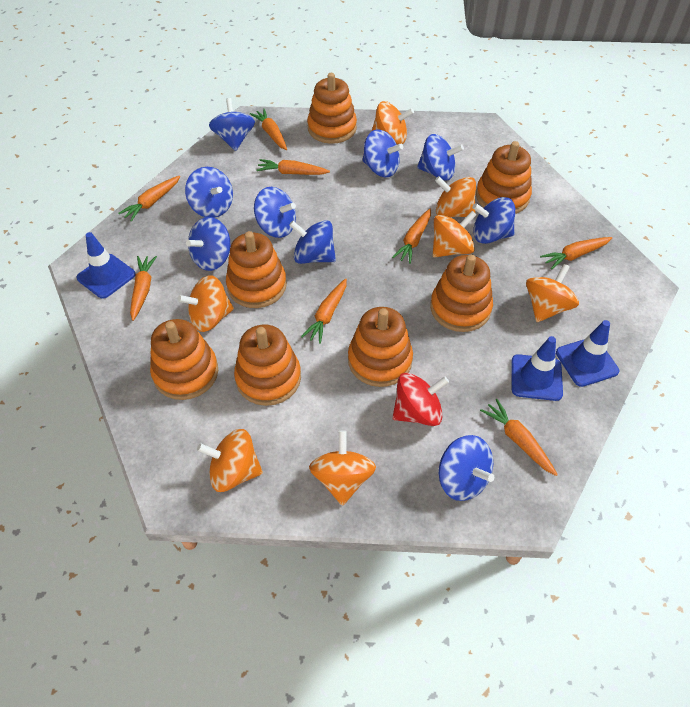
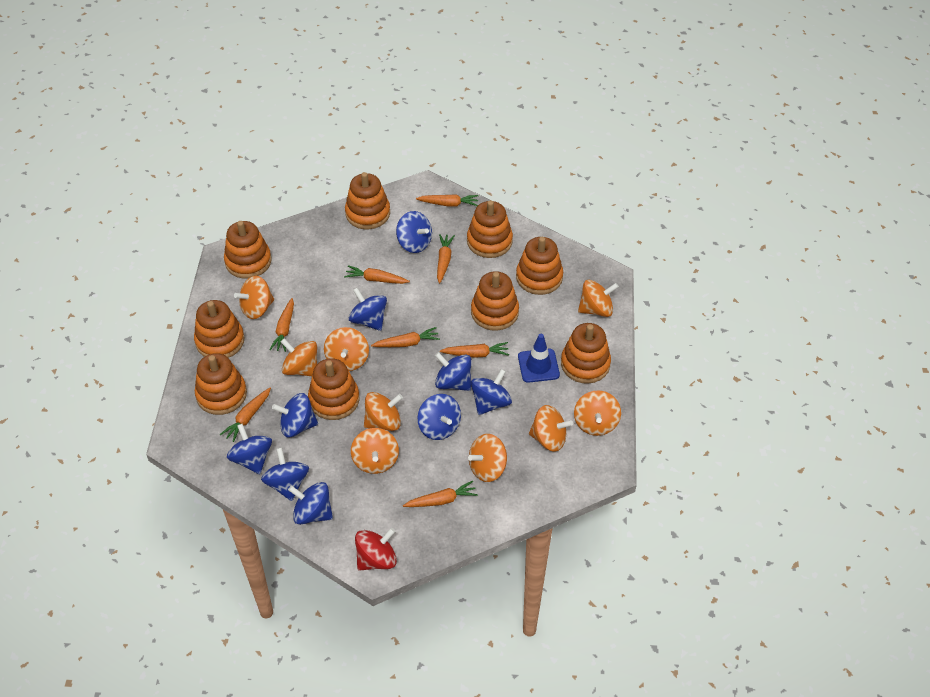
blue traffic cone: [76,232,136,299] [511,336,563,401] [556,320,619,387] = 3 -> [518,334,560,383] = 1
orange spinning top: [177,275,234,332] [197,429,263,492] [309,430,376,506] [371,101,414,145] [433,211,476,257] [435,176,476,217] [526,264,579,322] = 7 -> [234,276,274,319] [281,338,317,376] [324,327,369,371] [351,428,399,474] [364,392,403,431] [468,434,507,482] [529,405,573,452] [574,390,621,436] [578,280,619,317] = 9
orange stacking toy: [150,319,218,400] [226,231,287,308] [234,325,301,406] [307,73,357,144] [348,307,413,387] [430,254,493,332] [476,141,532,214] = 7 -> [194,300,245,358] [195,353,247,415] [224,221,272,279] [308,358,359,420] [345,172,390,229] [467,200,513,258] [471,271,519,331] [516,237,563,295] [561,323,611,384] = 9

